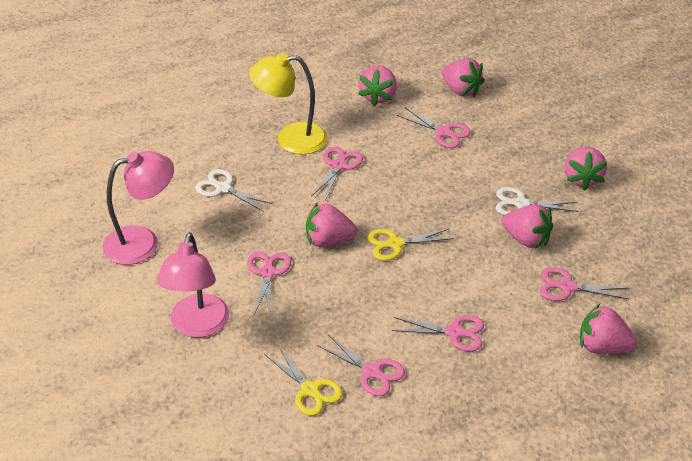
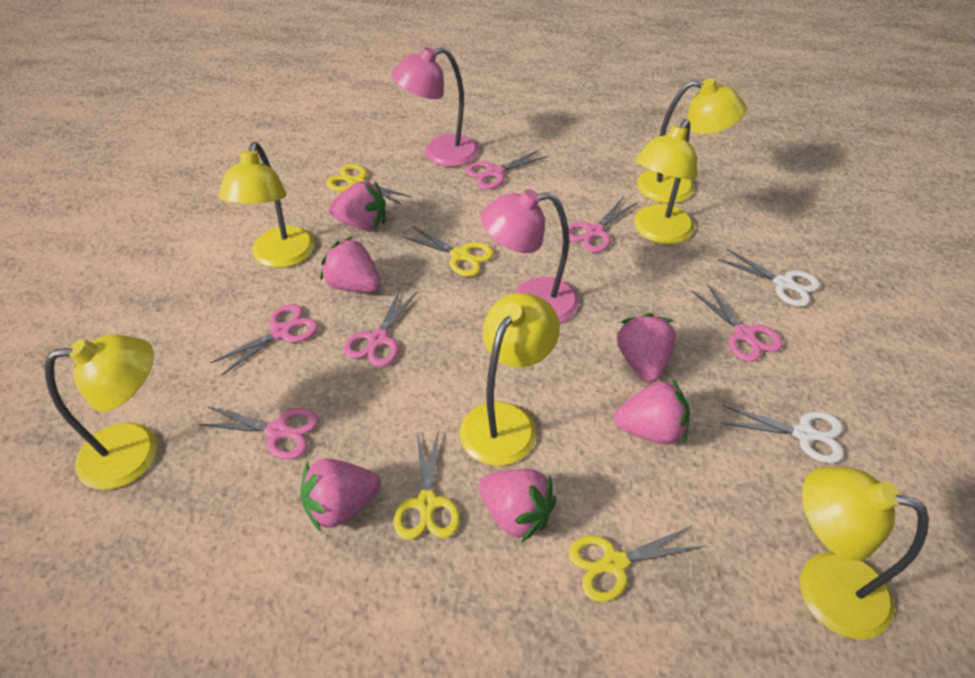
yellow lamp: [249,53,327,155] = 1 -> [44,335,158,490] [218,142,315,268] [460,293,560,466] [634,119,697,244] [637,79,747,204] [800,467,929,639] = 6
yellow scissors: [264,345,342,416] [367,229,454,261] = 2 -> [326,164,411,205] [394,429,460,540] [402,226,494,277] [569,526,704,602] = 4

